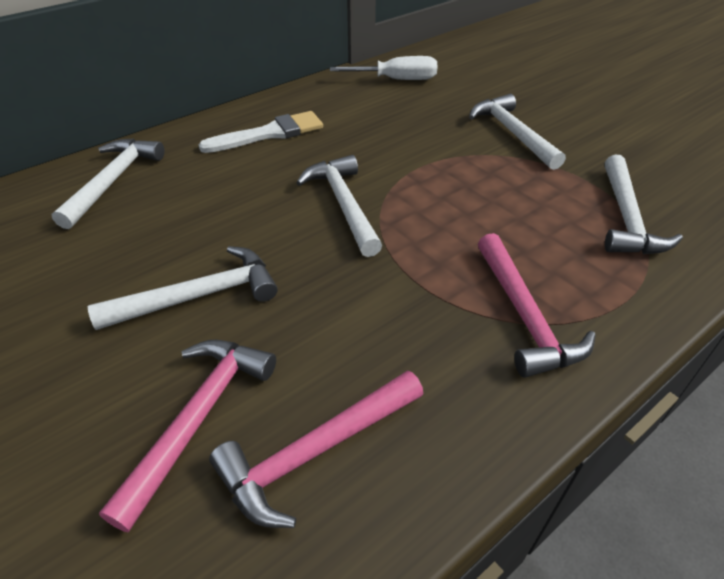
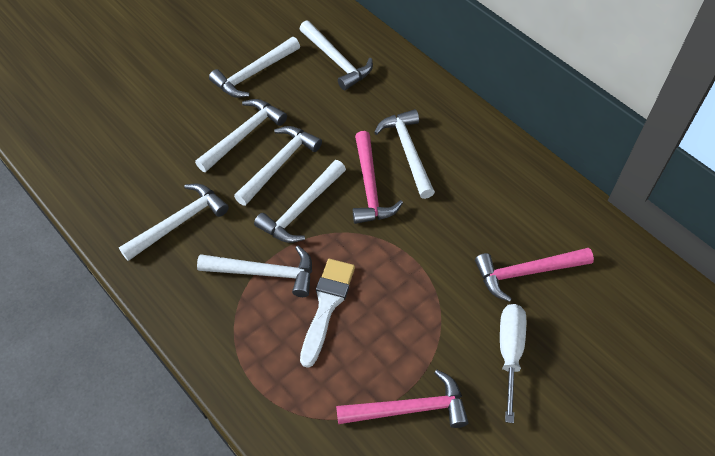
white hammer: [52,138,164,229] [88,246,278,330] [296,155,382,257] [469,94,566,170] [605,155,683,254] = 5 -> [119,183,229,261] [195,99,287,172] [197,246,312,297] [209,37,300,98] [234,126,322,206] [254,160,346,243] [300,20,373,90] [374,109,435,199] = 8

